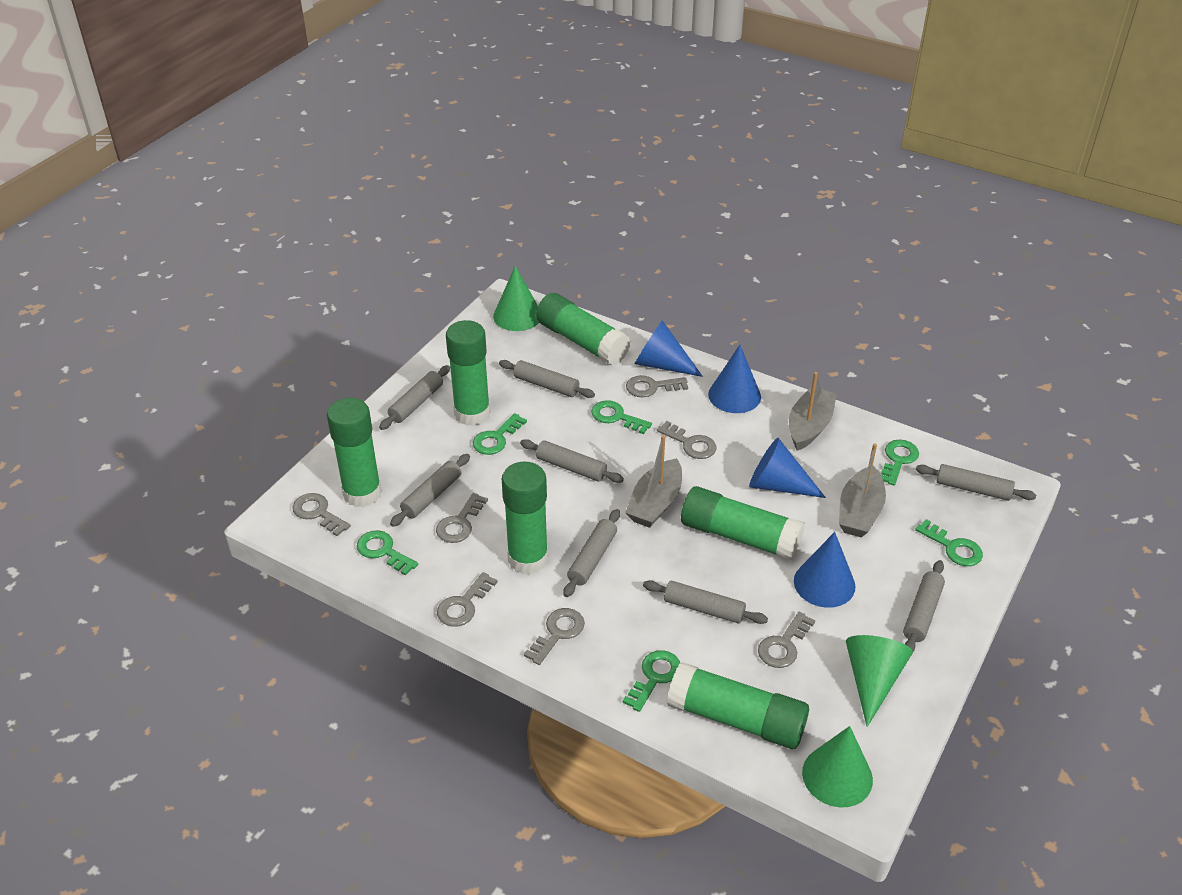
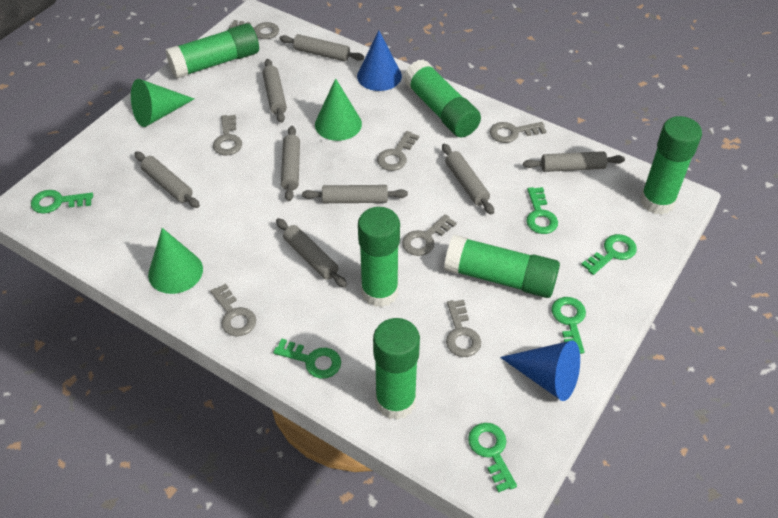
blue cone: [635,320,703,377] [708,345,761,413] [749,438,826,498] [794,532,855,608] = 4 -> [357,31,402,91] [500,340,580,401] = 2
grey boat: [625,435,682,528] [789,372,837,451] [839,443,886,537] = 3 -> none = 0

